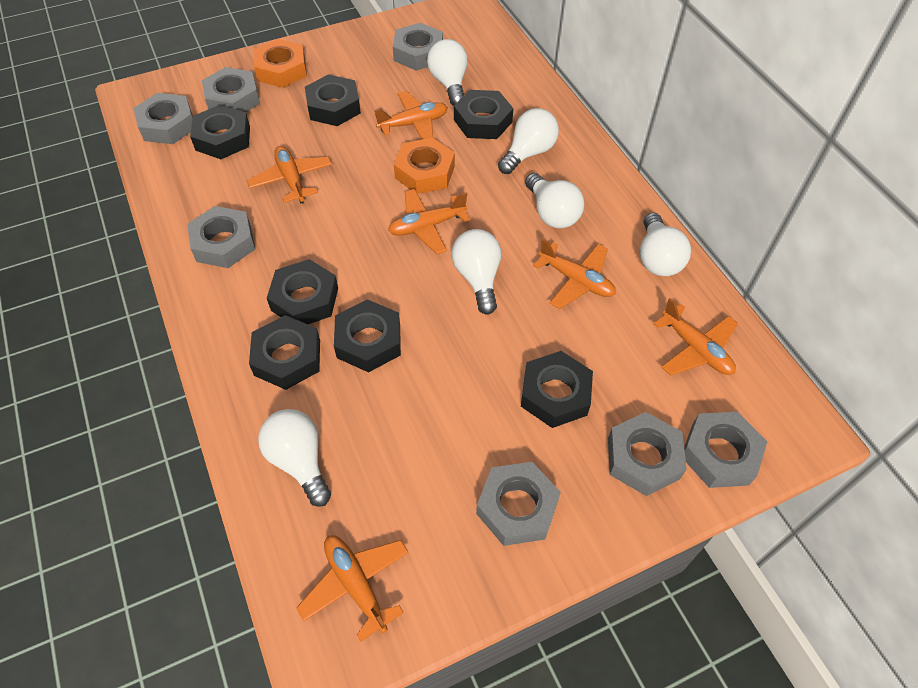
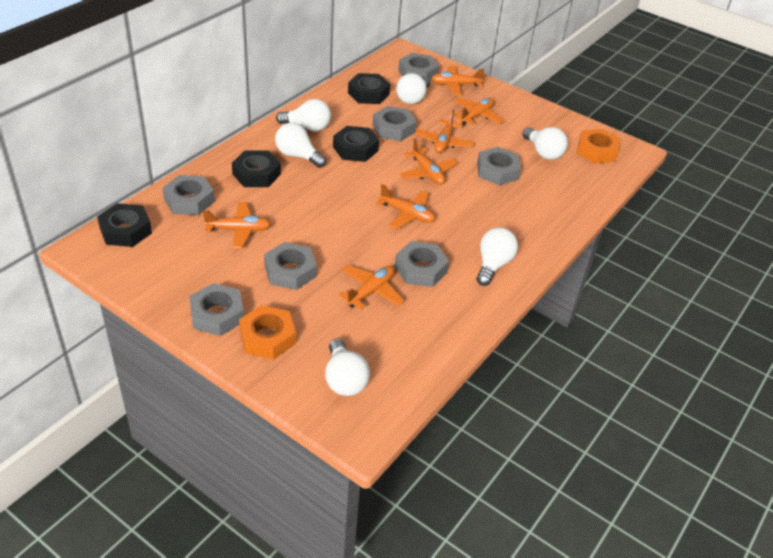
black nut: [190,104,250,159] [249,315,320,390] [267,259,338,324] [305,74,361,126] [334,299,401,373] [454,90,513,139] [521,351,593,428] = 7 -> [97,203,152,247] [232,151,281,187] [333,126,379,162] [348,73,390,104] = 4
orange plane: [247,146,332,203] [296,535,409,641] [375,91,448,140] [388,189,470,255] [533,238,616,309] [653,298,738,376] = 6 -> [203,202,271,249] [338,265,404,310] [376,184,435,229] [399,139,458,185] [415,110,475,153] [431,65,484,95] [453,98,504,125] = 7

